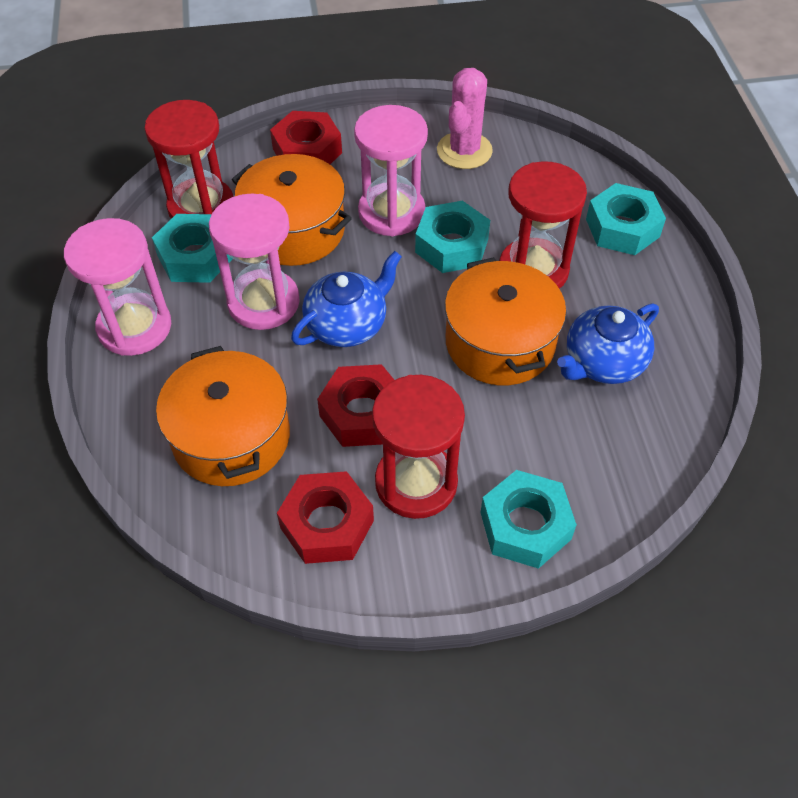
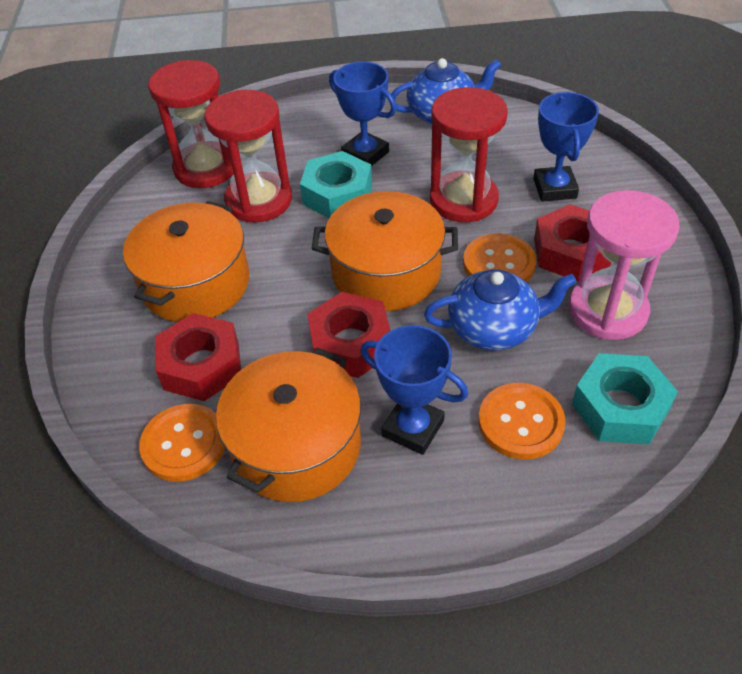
blue trophy: none = 0 -> [329,62,396,166] [360,325,468,455] [533,92,599,202] = 3
orange button: none = 0 -> [139,404,225,482] [463,233,536,282] [478,383,566,459] = 3
pink cactus: [437,68,493,169] = 1 -> none = 0
pink hourglass: [64,218,171,356] [209,194,300,330] [354,105,428,236] = 3 -> [569,190,680,340] = 1
turquoise nut: [152,214,232,283] [415,201,490,273] [480,470,577,569] [586,183,666,255] = 4 -> [300,151,372,218] [572,353,678,444] = 2

